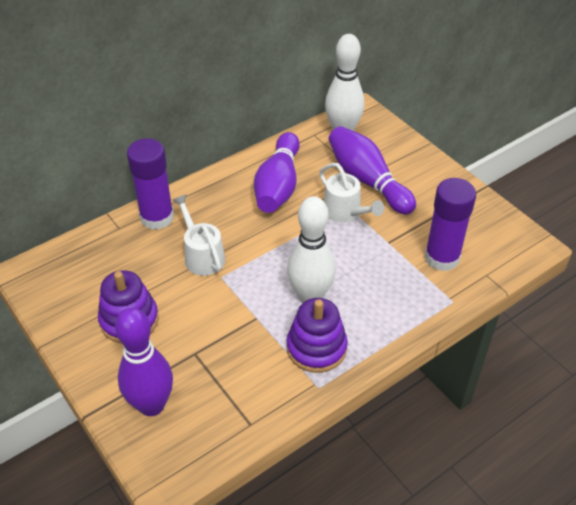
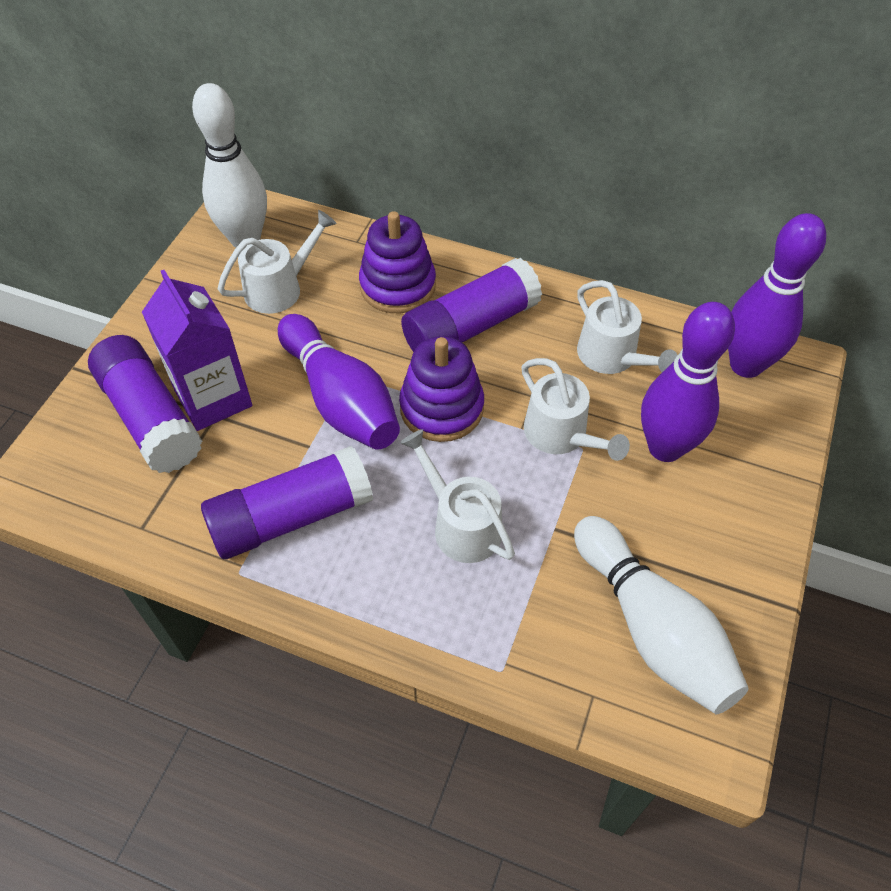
purple carton: none = 0 -> [142,270,252,431] = 1
purple glue stick: [127,138,174,230] [424,178,476,271] = 2 -> [88,335,202,473] [201,446,373,559] [401,258,542,352] = 3
white watering can: [172,194,225,276] [319,163,384,223] = 2 -> [218,210,336,314] [400,429,515,563] [521,358,630,461] [577,280,678,374] = 4

